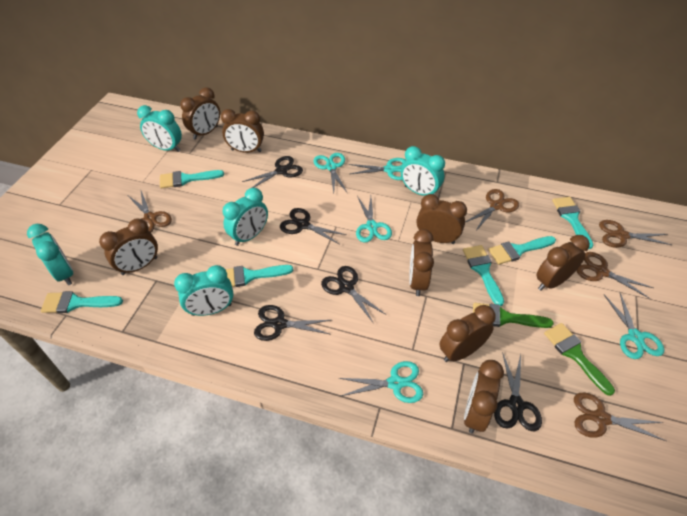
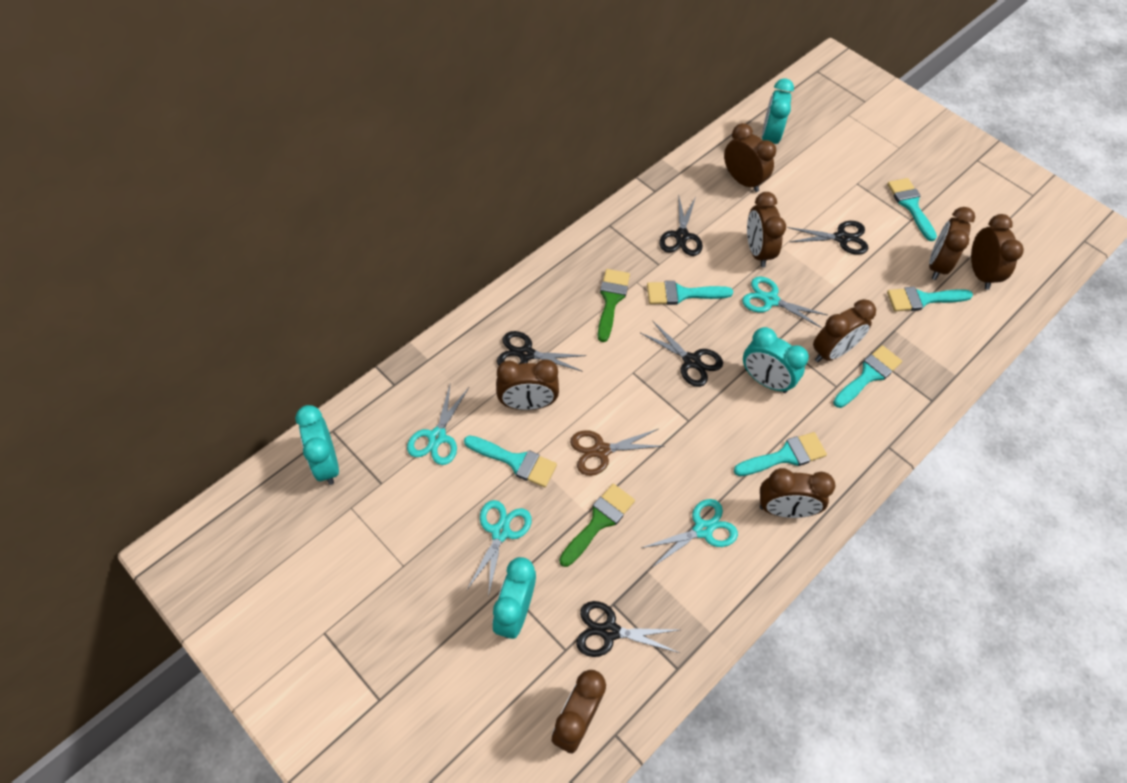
brown scissors: [128,191,172,232] [466,189,519,232] [574,392,666,441] [577,252,653,299] [599,220,672,248] = 5 -> [570,429,664,476] = 1
turquoise clock: [27,224,73,285] [137,105,182,152] [174,265,234,316] [223,188,268,246] [401,146,445,196] = 5 -> [295,405,339,485] [493,557,536,639] [743,327,809,393] [762,79,794,144] = 4
turquoise scissors: [313,153,347,193] [339,361,423,403] [349,158,406,180] [356,196,392,243] [604,293,665,359] = 5 -> [407,385,469,465] [467,500,532,597] [641,499,738,566] [742,277,827,328] = 4

